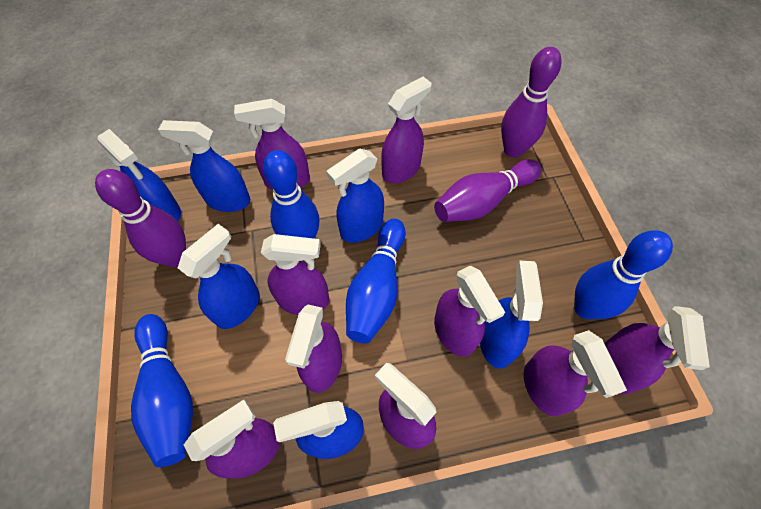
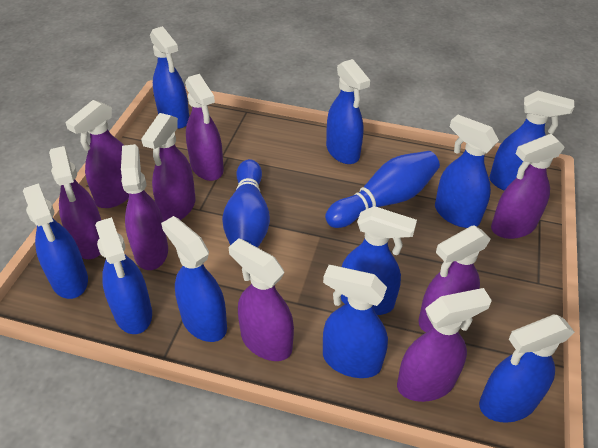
blue bowling pin: [131,314,193,467] [263,150,320,239] [346,219,406,343] [574,230,673,319] = 4 -> [222,159,270,248] [325,151,440,228] = 2
blue spray bottle: [97,129,181,221] [158,120,250,212] [178,224,260,329] [273,401,364,459] [327,149,384,243] [480,261,543,369] = 6 -> [23,183,88,299] [95,217,152,334] [150,26,189,129] [161,216,227,342] [323,265,388,378] [326,59,370,164] [341,206,417,315] [435,115,499,228] [479,315,574,423] [489,91,574,191] = 10
purple bowling pin: [95,169,186,267] [434,159,541,222] [501,47,562,158] = 3 -> none = 0

